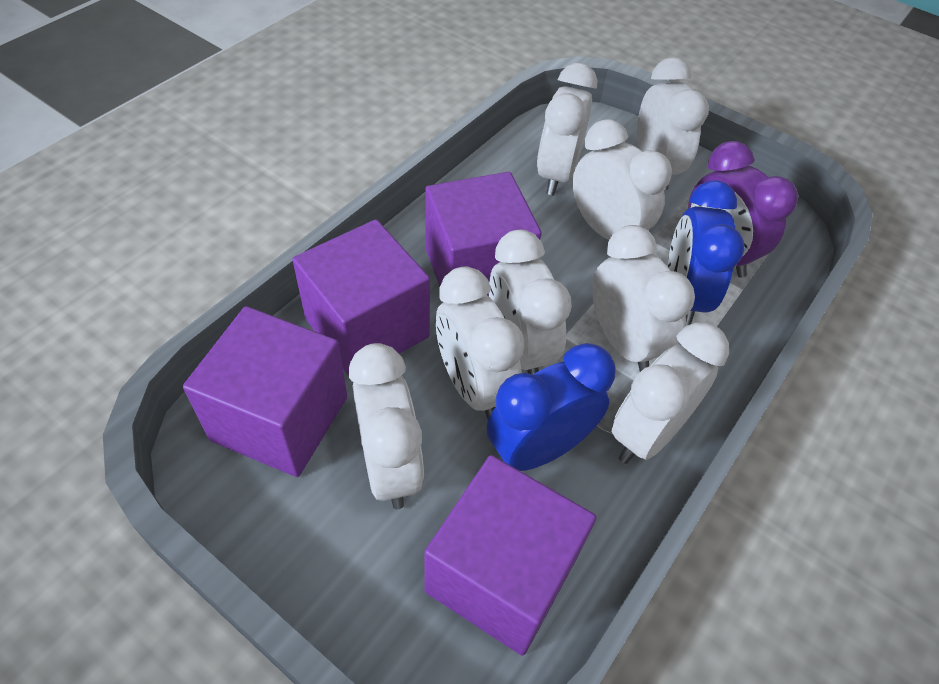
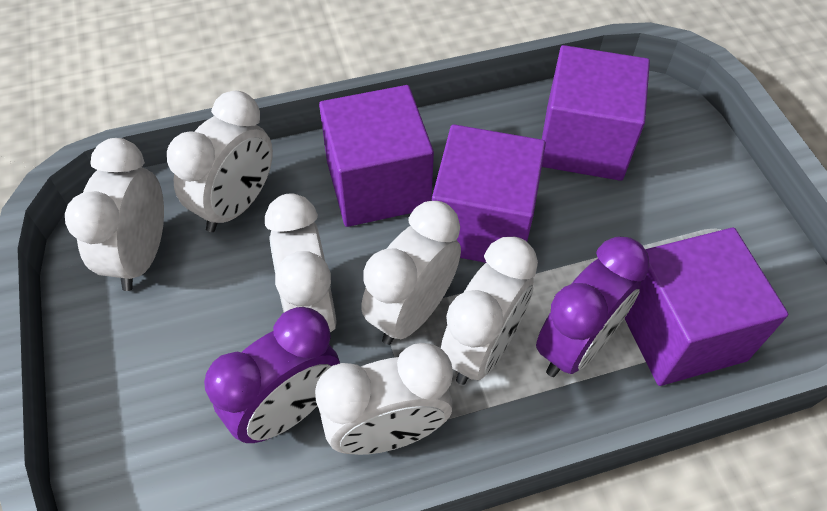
blue clock: [487,343,616,471] [667,181,745,326] = 2 -> none = 0
purple clock: [688,141,798,277] = 1 -> [204,307,340,443] [536,236,650,377] = 2
white clock: [349,343,424,509] [436,266,525,419] [489,230,572,374] [537,63,598,195] [573,119,672,240] [592,225,695,372] [612,322,729,464] [637,57,709,190] = 8 -> [65,138,164,291] [167,91,273,232] [265,193,337,332] [315,343,453,455] [361,201,461,345] [441,237,538,385] = 6

